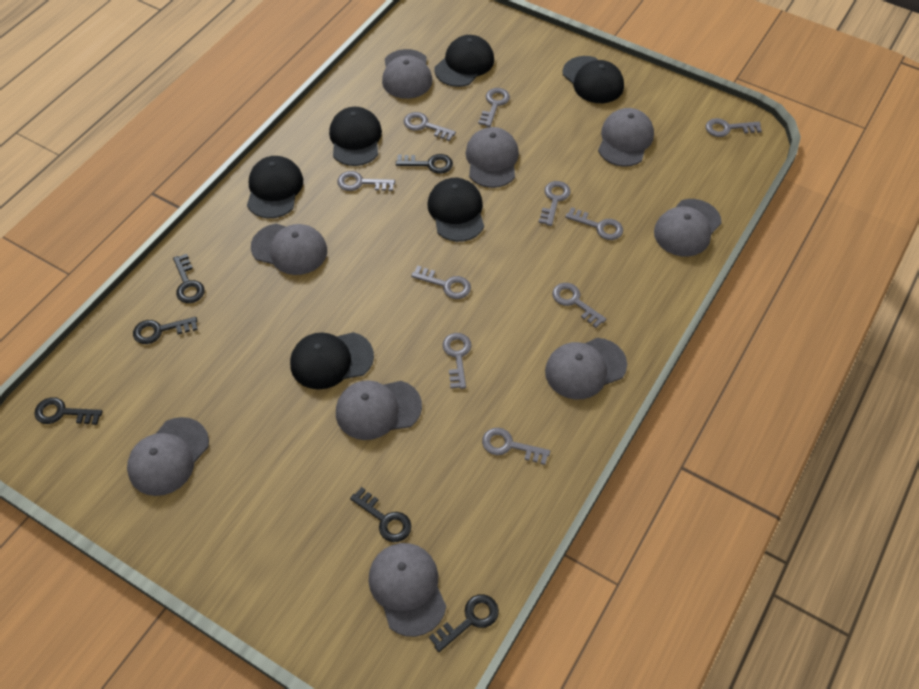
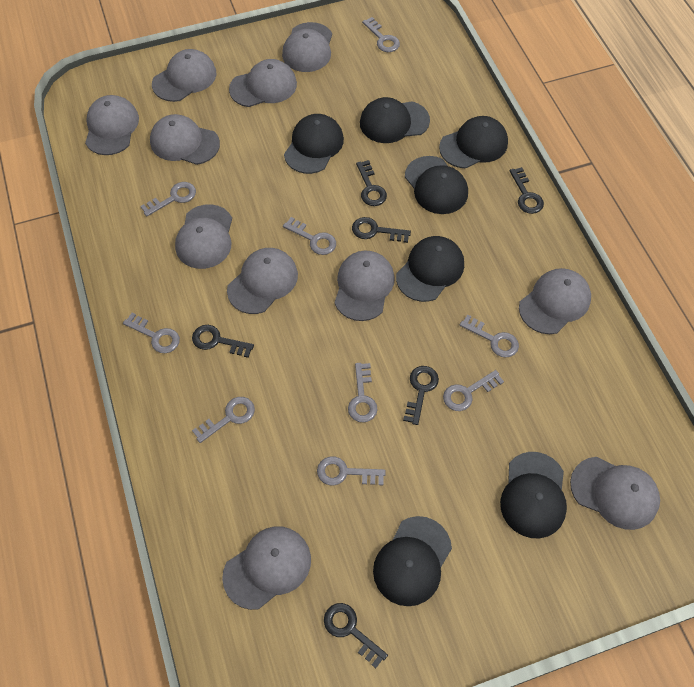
black cap: [247,156,303,218] [290,332,374,390] [329,107,382,166] [428,178,484,242] [435,35,494,87] [563,56,624,103] = 6 -> [284,114,344,174] [360,97,430,143] [373,516,452,606] [396,236,464,302] [405,156,468,214] [439,116,508,169] [500,452,567,538] = 7
grey cap: [127,417,209,496] [251,224,327,275] [336,380,422,440] [368,543,446,637] [382,49,433,99] [466,127,519,188] [545,338,627,400] [598,108,654,167] [654,199,721,257] = 9 -> [85,95,139,155] [150,114,220,165] [152,49,216,102] [175,204,232,269] [222,526,311,610] [227,248,298,314] [229,59,297,107] [282,22,332,72] [335,251,395,321] [519,268,591,334] [570,457,660,530] = 11
grey key: [337,171,395,191] [404,112,456,141] [411,266,471,299] [442,333,472,389] [478,88,510,127] [482,428,550,465] [538,181,571,226] [552,283,606,328] [565,207,623,240] [706,118,762,137] = 10 -> [123,313,180,353] [140,182,196,217] [192,397,255,443] [283,217,336,255] [317,456,386,485] [348,363,377,422] [362,17,400,52] [443,370,504,411] [460,314,519,358] = 9

